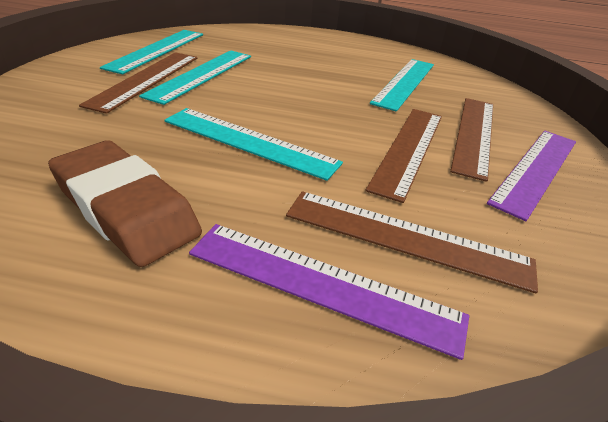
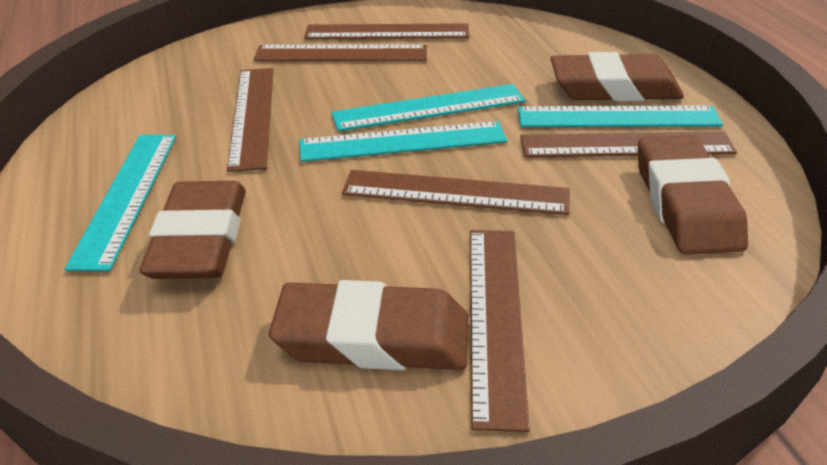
brown eraser: [48,140,202,267] = 1 -> [139,181,246,279] [269,280,469,370] [551,52,684,101] [638,135,748,255] = 4
brown ruler: [79,52,197,114] [286,191,538,294] [365,109,442,203] [450,98,493,182] = 4 -> [227,68,274,172] [254,44,427,61] [304,23,470,39] [342,170,570,215] [470,230,530,432] [520,131,737,157] = 6
purple ruler: [189,224,469,360] [487,131,576,221] = 2 -> none = 0

